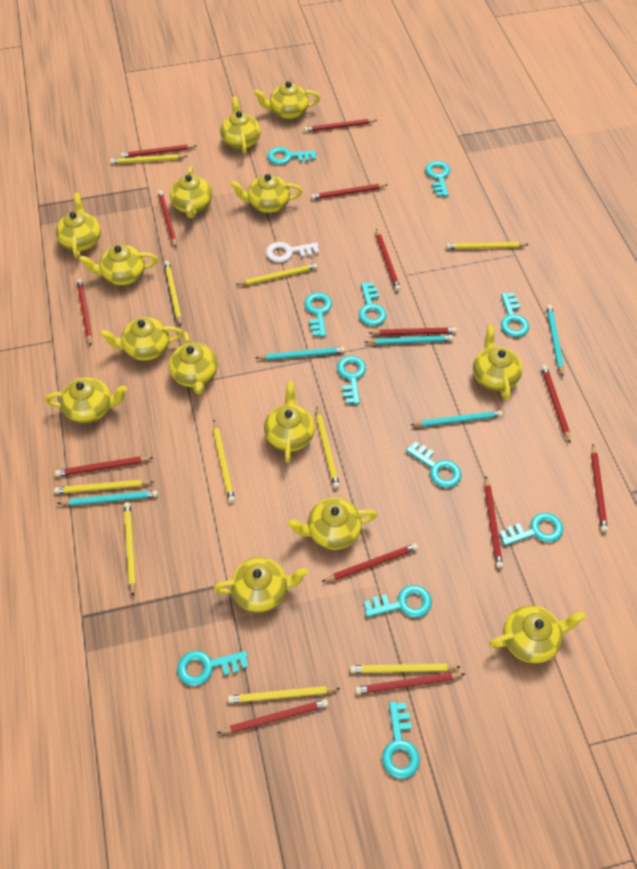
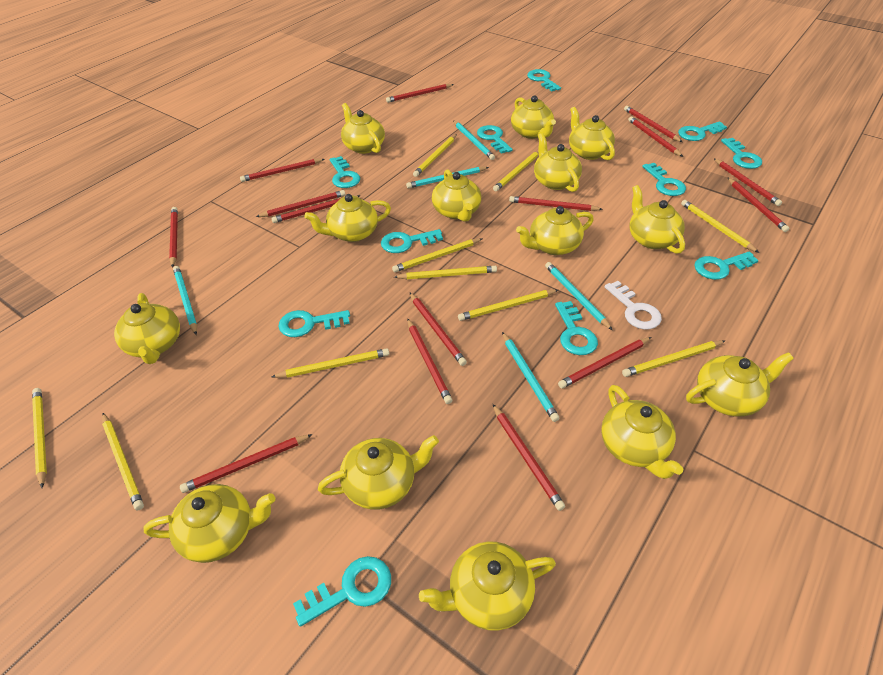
red pencil: [55,456,154,477] [77,279,92,346] [120,145,196,158] [158,190,177,248] [217,699,328,734] [304,119,377,132] [311,184,387,200] [322,543,418,582] [355,672,465,694] [369,327,457,336] [376,229,401,291] [485,476,503,568] [541,365,571,444] [591,444,608,532] = 14 -> [169,207,178,268] [180,434,313,493] [240,159,324,182] [256,190,345,217] [271,195,361,223] [386,84,454,103] [407,318,452,404] [409,292,467,366] [493,404,565,511] [509,196,602,211] [558,337,652,388] [624,106,682,142] [628,116,683,157] [714,159,782,206] [727,177,789,232] = 15

